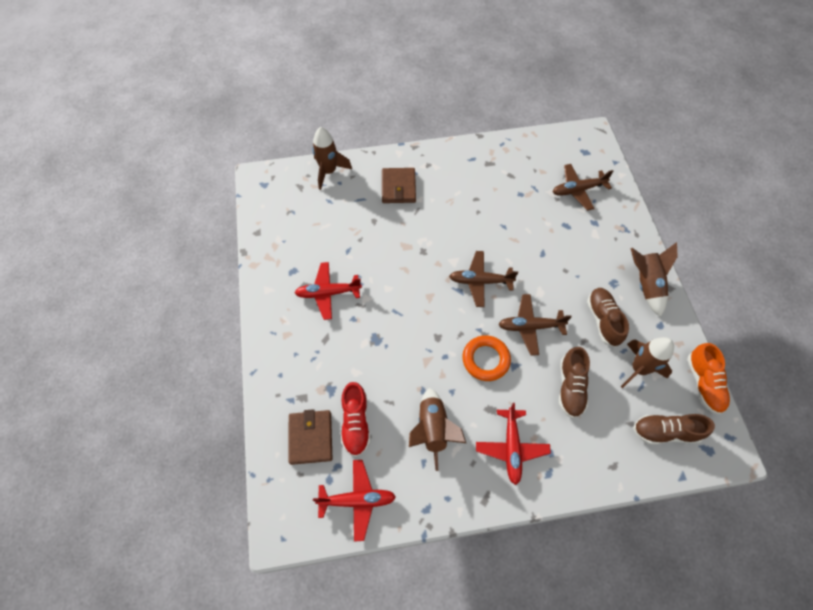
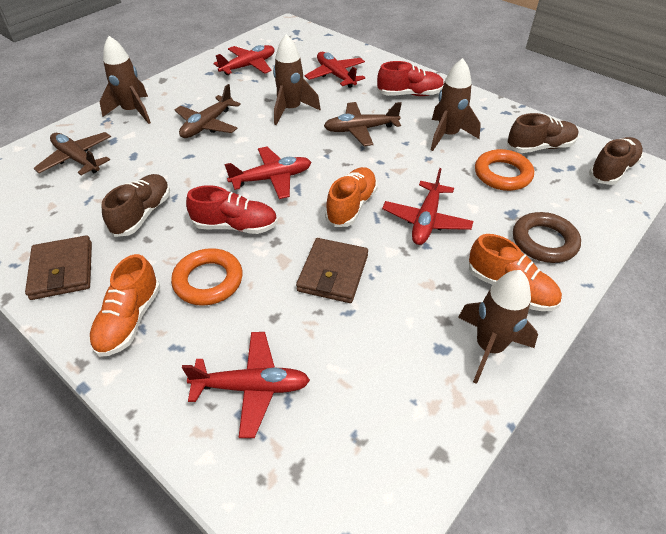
brown ring: none = 0 -> [513,212,581,263] = 1
orange ring: [462,335,511,381] = 1 -> [171,248,243,306] [475,149,534,191] = 2
orange shoe: [687,343,730,415] = 1 -> [89,254,160,357] [325,167,378,227] [469,234,562,311] = 3
red plane: [295,262,362,320] [313,460,396,542] [476,403,551,485] = 3 -> [182,332,310,438] [214,45,274,75] [224,147,311,199] [304,52,365,88] [382,168,473,245] = 5
red shoe: [341,382,370,457] = 1 -> [186,185,278,234] [377,61,444,96] = 2

